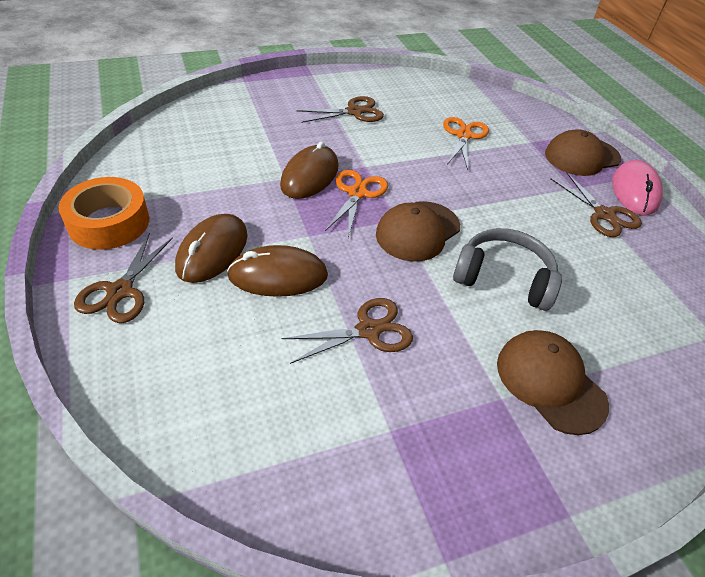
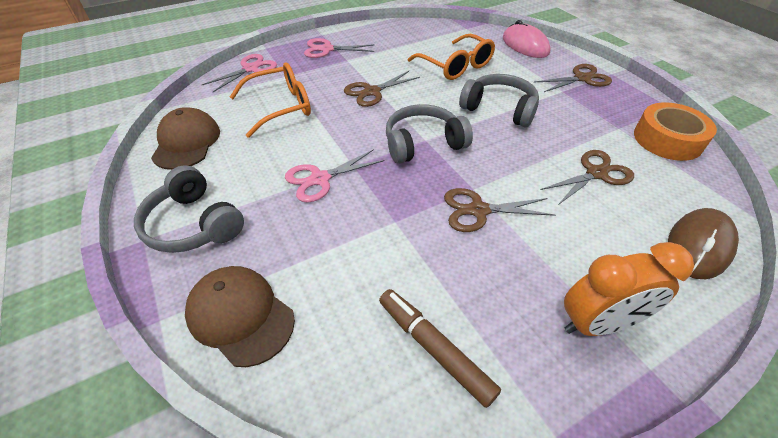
brown cap: [376,201,460,262] [497,330,609,435] [545,129,621,176] = 3 -> [151,107,220,170] [185,266,295,367] = 2
brown marker: none = 0 -> [379,289,501,408] = 1
brown mouse: [175,214,248,283] [227,245,328,297] [280,141,339,199] = 3 -> [668,208,739,279] = 1
grey headphones: [453,228,562,311] = 1 -> [134,165,244,253] [386,104,473,164] [459,74,539,127] = 3
orange clock: none = 0 -> [564,242,694,336] = 1
orange glasses: none = 0 -> [230,62,311,138] [407,34,495,80] = 2
orange scissors: [325,170,388,238] [443,117,489,170] = 2 -> none = 0
pink scissors: none = 0 -> [202,54,277,92] [285,149,385,203] [304,38,375,58] = 3

